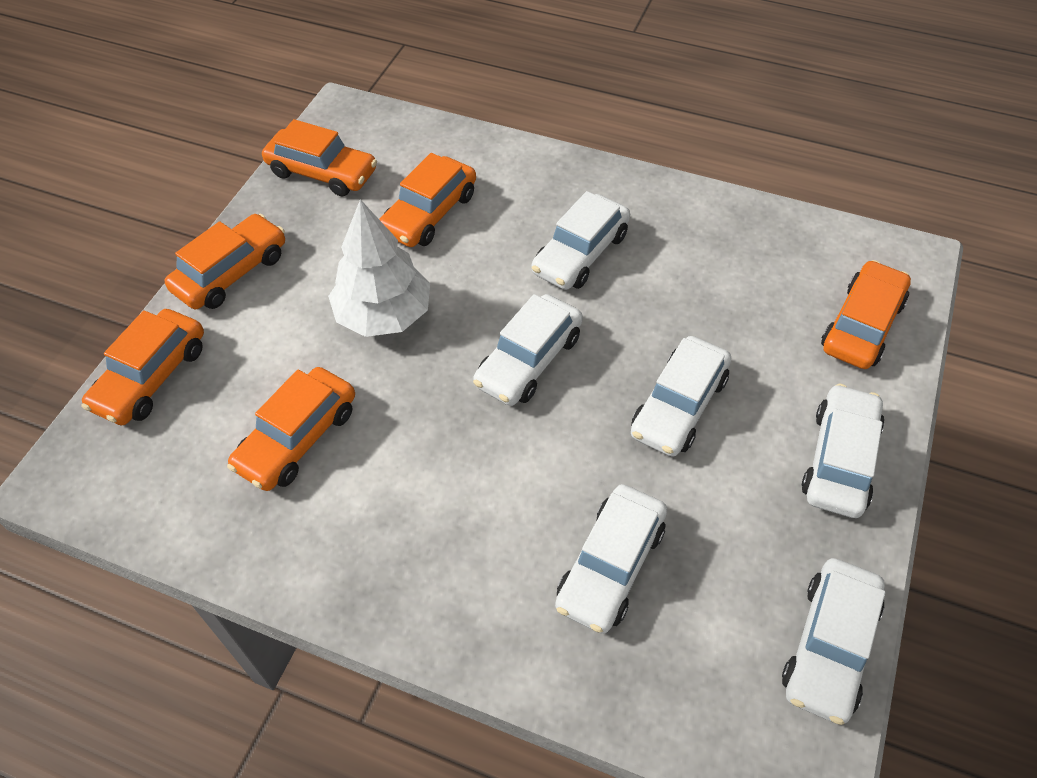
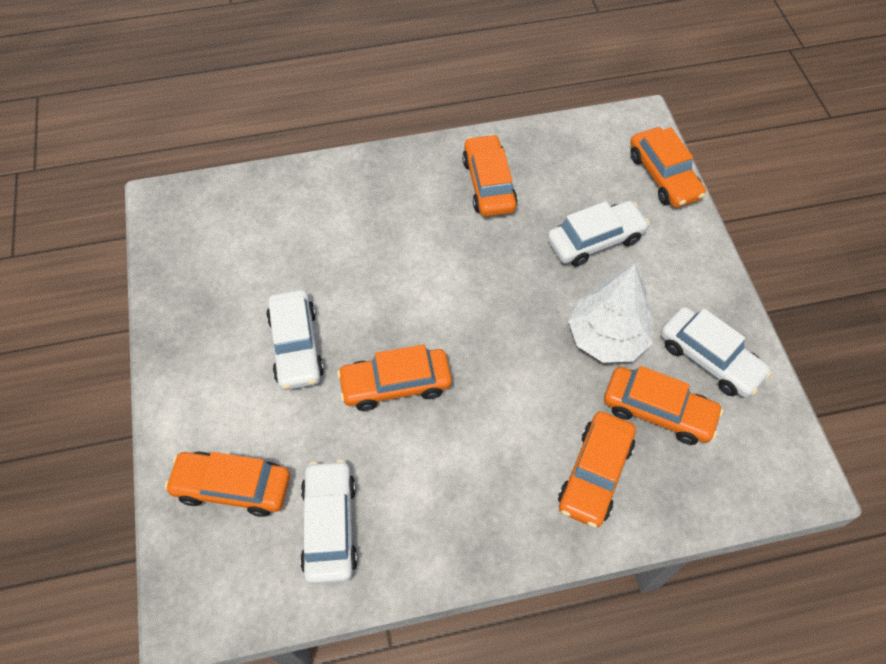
white car: [473,294,583,406] [532,191,630,290] [555,484,667,634] [631,336,731,457] [782,558,885,725] [802,384,884,518] = 6 -> [266,290,324,390] [300,460,358,584] [547,201,650,266] [661,307,772,398] = 4

